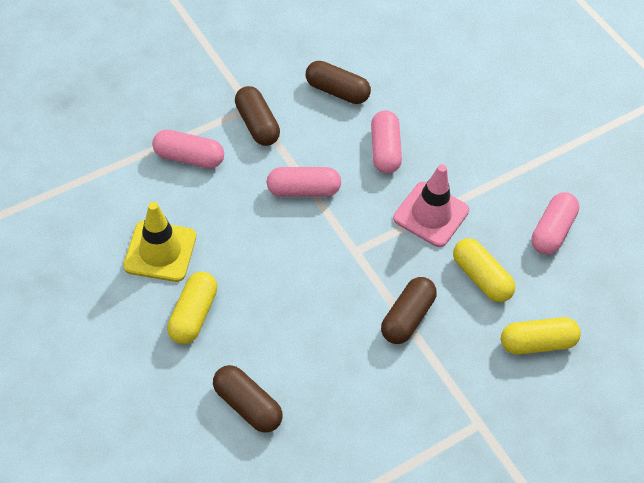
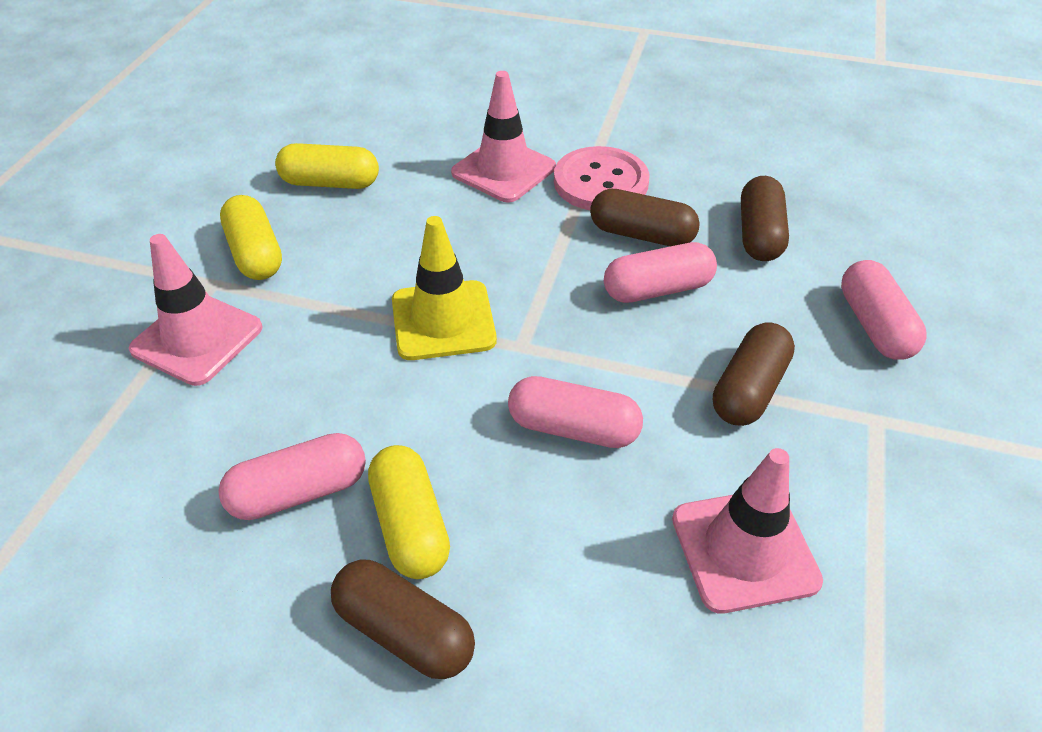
pink button: none = 0 -> [554,146,650,210] = 1
pink traffic cone: [393,164,469,247] = 1 -> [129,234,262,386] [451,71,556,203] [672,448,823,613] = 3

